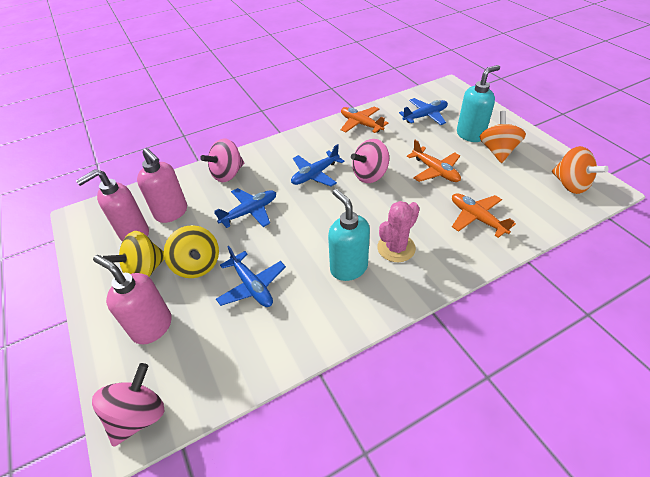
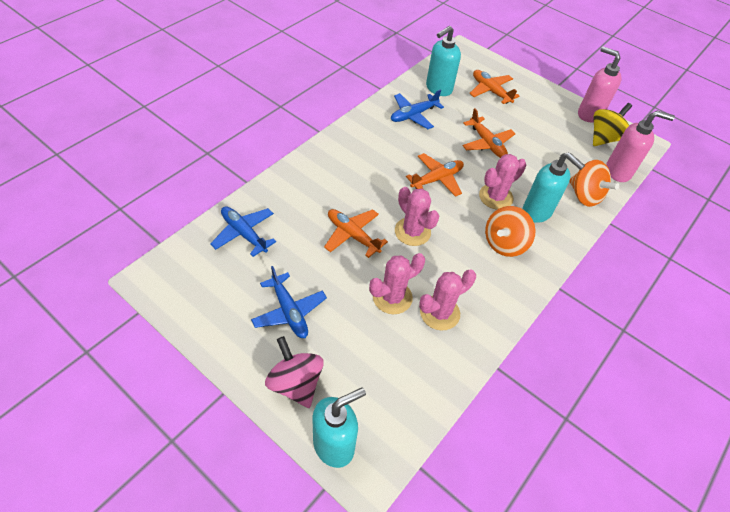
blue plane: [214,188,276,228] [216,246,286,307] [291,144,345,187] [399,98,448,125] = 4 -> [210,206,276,257] [251,266,327,338] [391,89,444,129] = 3
orange plane: [340,106,388,133] [407,140,461,182] [452,193,516,238] = 3 -> [324,209,388,258] [406,153,464,197] [462,108,515,158] [469,70,519,104] = 4
pink cactus: [377,201,420,262] = 1 -> [369,253,425,314] [395,187,439,246] [419,269,476,331] [479,154,526,209] = 4
pink soap dispenser: [76,169,149,241] [93,255,172,344] [137,148,187,223] = 3 -> [578,46,622,122] [606,110,675,182] = 2
pink spinning top: [92,363,165,447] [200,138,244,182] [351,139,389,183] = 3 -> [265,336,324,408] = 1
turquoise soap dispenser: [328,189,370,281] [457,65,500,142] = 2 -> [312,387,366,468] [426,26,461,96] [523,152,585,223] = 3
yellow spinning top: [103,231,165,277] [164,225,219,278] = 2 -> [593,103,632,146] = 1

